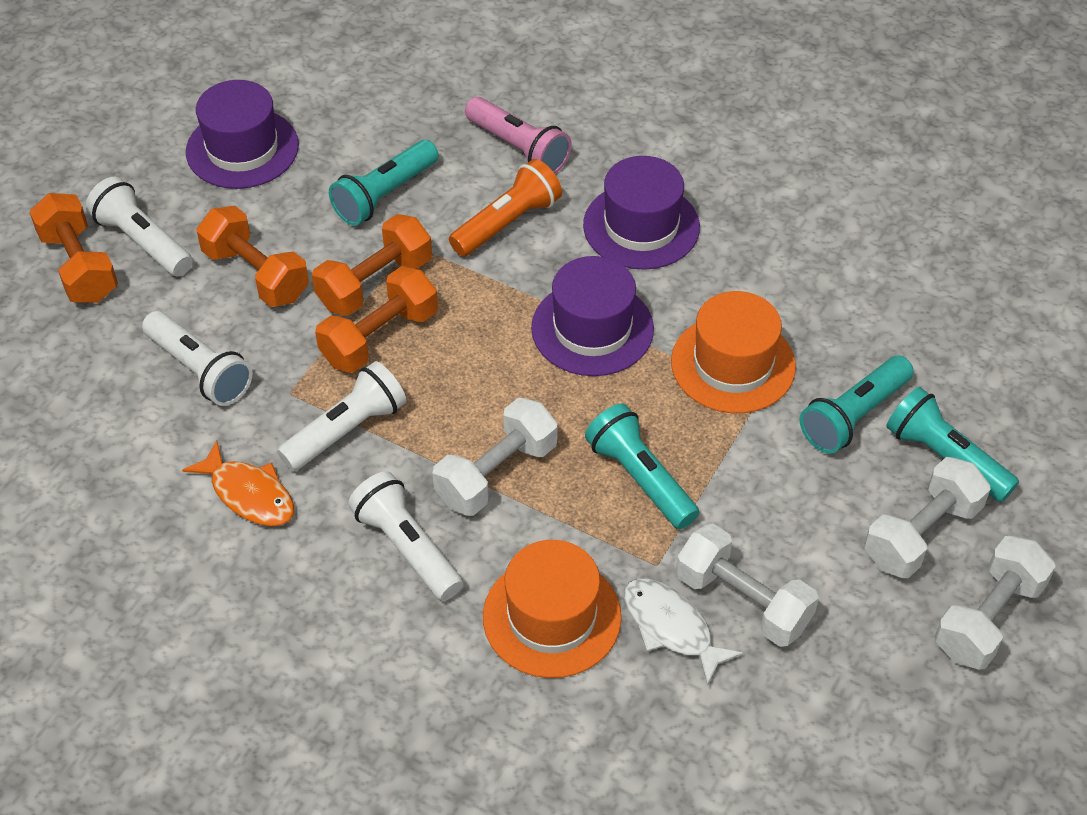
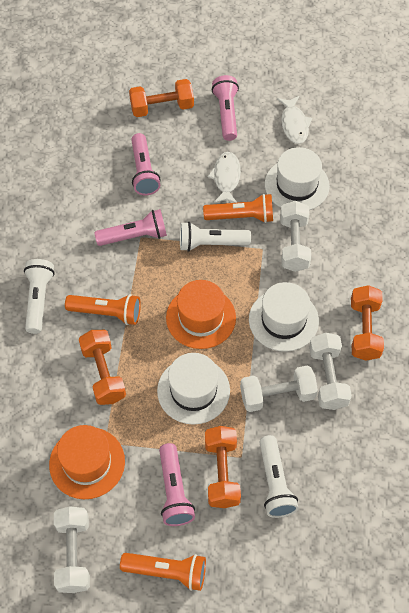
orange fish: [182,440,294,526] = 1 -> none = 0
orange flashlight: [449,159,562,256] = 1 -> [65,294,141,325] [120,553,206,591] [203,194,273,223] = 3
pink flashlight: [465,97,572,174] = 1 -> [94,209,167,246] [131,133,161,195] [159,443,195,526] [212,75,239,141] = 4
purple hat: [186,80,299,189] [531,256,654,376] [583,156,700,270] = 3 -> none = 0
turquoise flashlight: [329,140,439,226] [585,403,699,529] [799,356,914,454] [886,387,1019,502] = 4 -> none = 0
white fish: [624,579,743,686] = 1 -> [208,152,241,203] [277,96,312,144] = 2
white flashlight: [86,177,193,276] [142,311,252,406] [277,361,407,471] [348,471,463,601] = 4 -> [24,259,55,334] [180,222,251,252] [259,435,298,518] = 3
white hat: none = 0 -> [157,353,230,425] [249,282,319,352] [265,147,330,210] = 3

